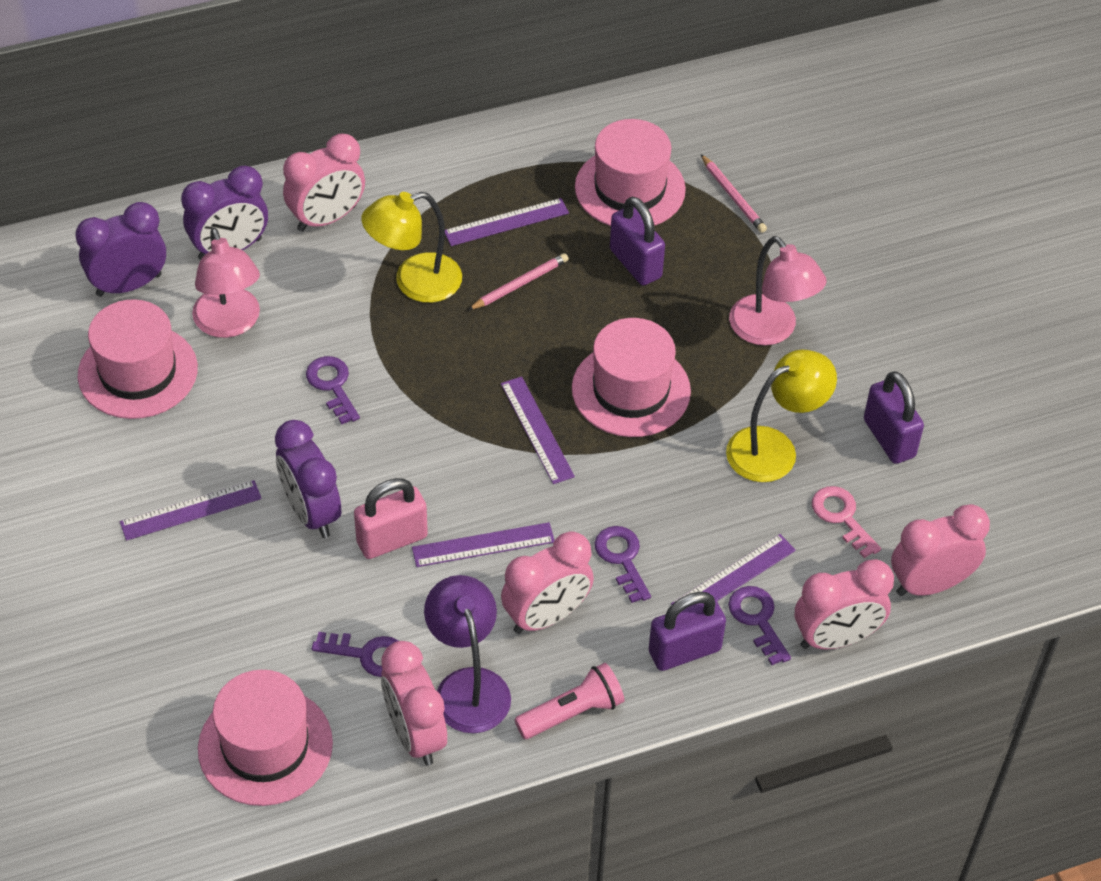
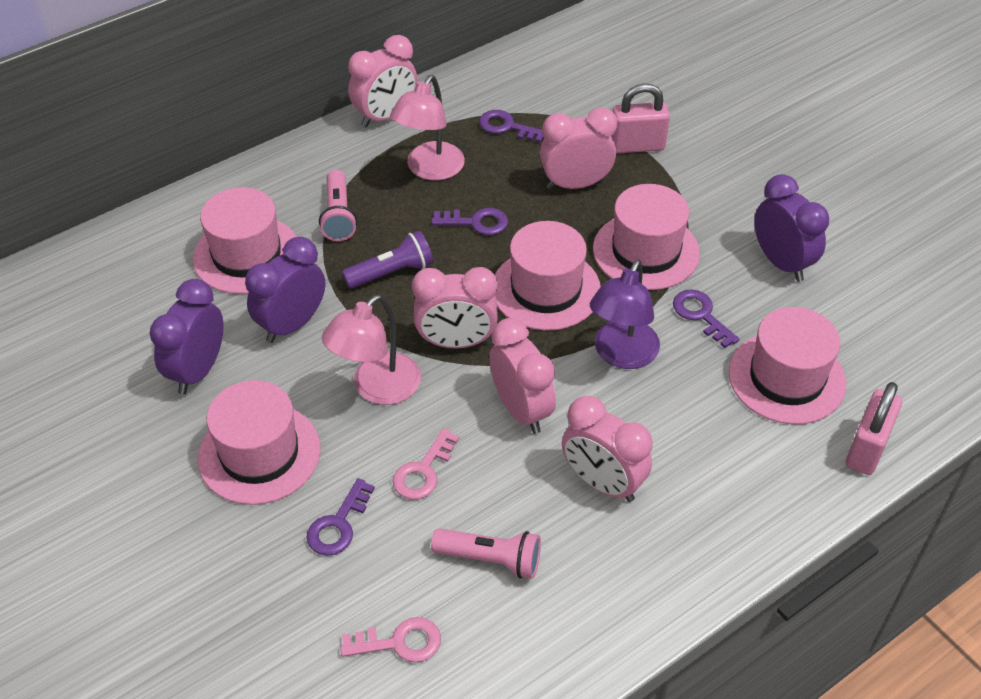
pink flashlight: [515,663,625,739] = 1 -> [319,170,357,241] [431,528,541,579] = 2
pink hat: [78,299,198,419] [198,670,333,806] [572,318,691,437] [575,119,686,226] = 4 -> [193,187,297,294] [198,380,321,505] [495,221,601,331] [593,184,700,290] [729,307,846,424] = 5
pink key: [812,486,881,558] = 1 -> [340,617,441,663] [393,428,459,500] = 2
pink padlock: [354,478,428,559] = 1 -> [611,83,670,153] [846,382,902,475] = 2
pink pencil: [468,253,569,310] [701,154,767,233] = 2 -> none = 0
purple flashlight: none = 0 -> [342,231,433,289] = 1
purple padlock: [610,197,665,286] [649,592,726,671] [864,371,924,464] = 3 -> none = 0
purple ruler: [120,480,262,541] [412,522,555,567] [445,198,569,246] [501,377,575,484] [671,534,796,605] = 5 -> none = 0
yellow lamp: [361,192,462,303] [726,350,837,482] = 2 -> none = 0

